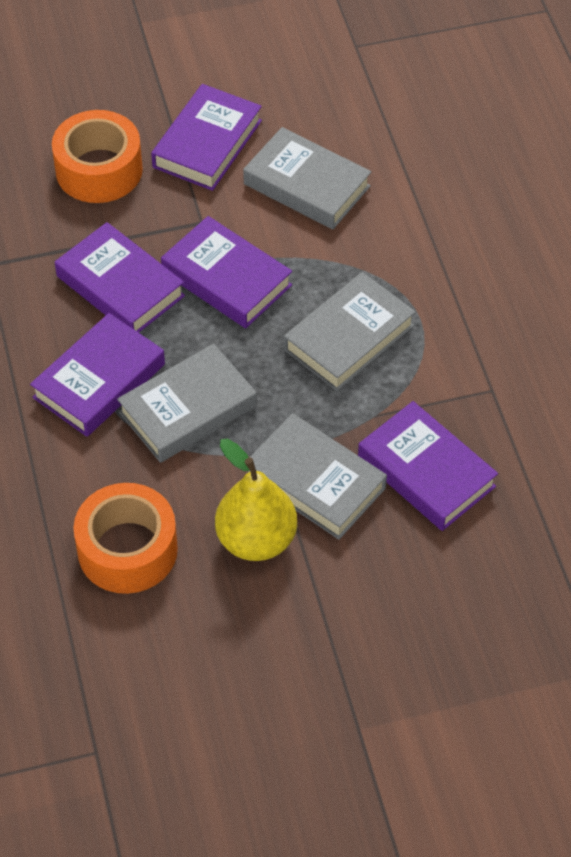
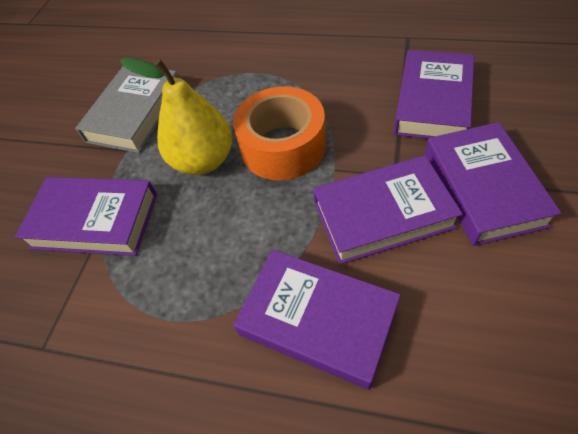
grey book: [117,344,257,463] [243,127,371,229] [245,413,387,540] [284,272,416,391] = 4 -> [75,67,177,153] = 1
orange tape: [52,110,143,203] [73,483,178,594] = 2 -> [233,86,326,181] = 1

